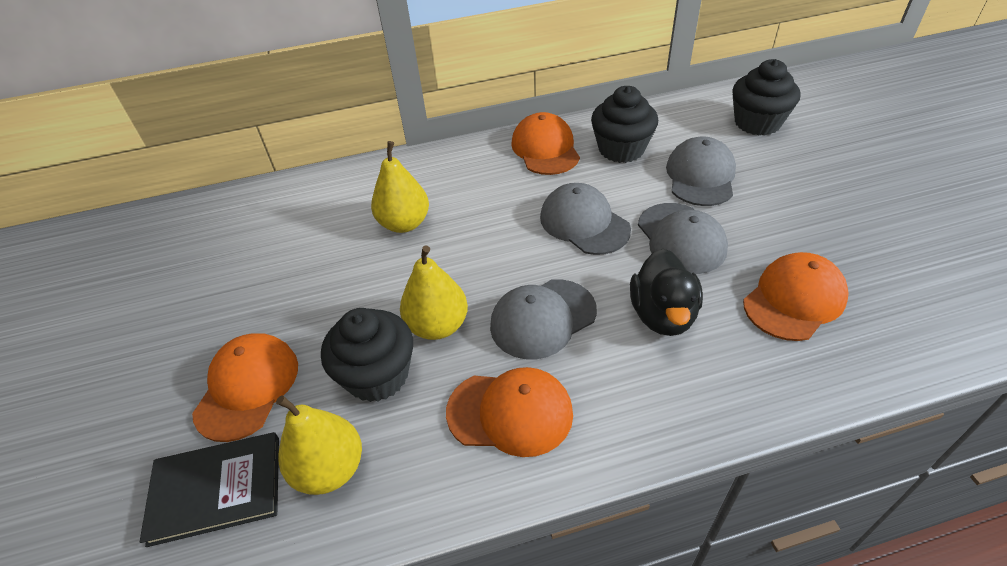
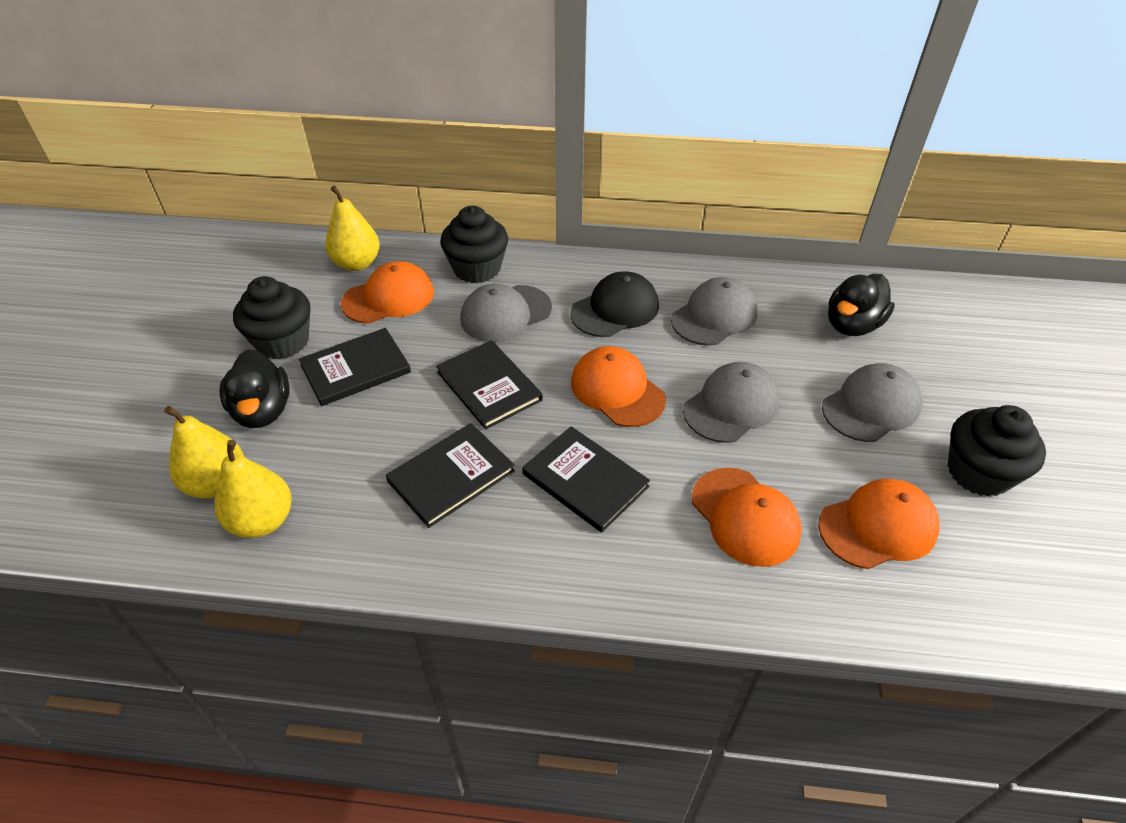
black book: [140,432,279,547] = 1 -> [299,328,411,406] [386,423,515,528] [436,340,543,430] [522,426,650,533] = 4
black cap: none = 0 -> [570,271,659,337] = 1
black duck: [630,248,703,336] = 1 -> [219,349,290,428] [828,274,895,336] = 2

